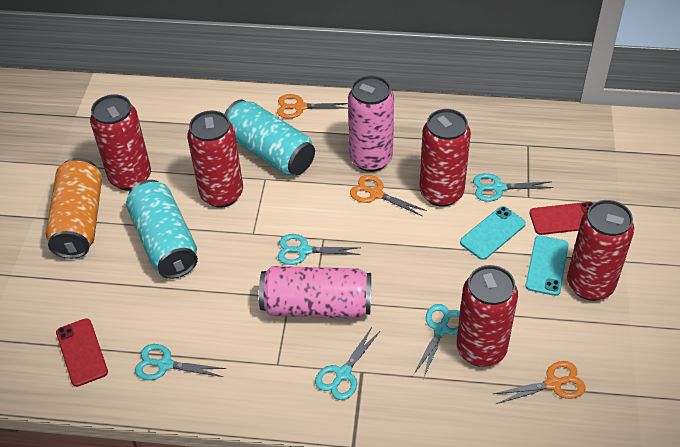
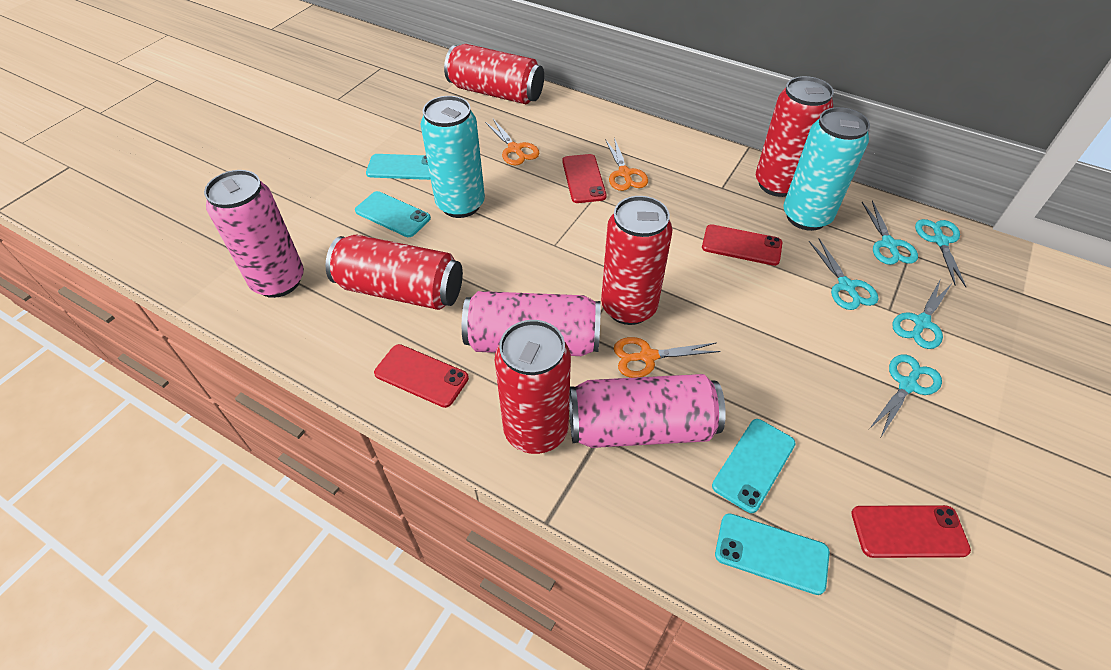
orange can: [46,158,102,259] = 1 -> none = 0
pink can: [259,266,371,318] [348,75,394,172] = 2 -> [204,170,304,298] [462,291,601,356] [569,374,726,448] = 3
red phone: [56,318,108,387] [530,202,594,235] = 2 -> [374,344,469,408] [562,154,607,203] [702,224,783,266] [851,505,971,558] = 4
turquoise phone: [460,206,526,260] [525,235,569,296] = 2 -> [355,191,431,237] [366,154,431,180] [712,419,796,513] [715,513,830,595] = 4

